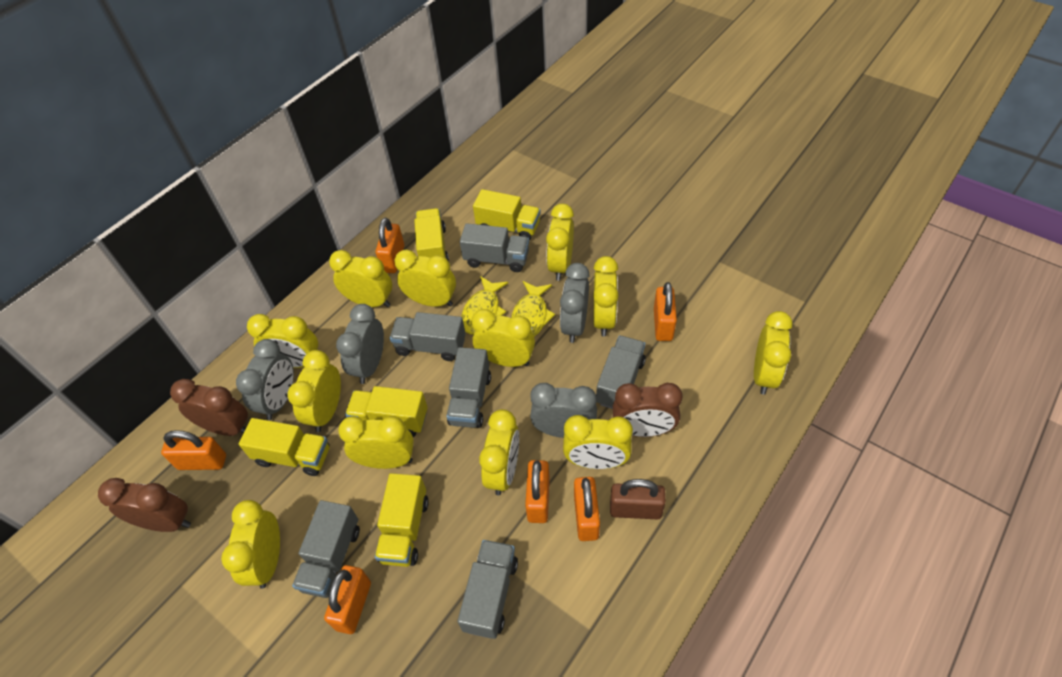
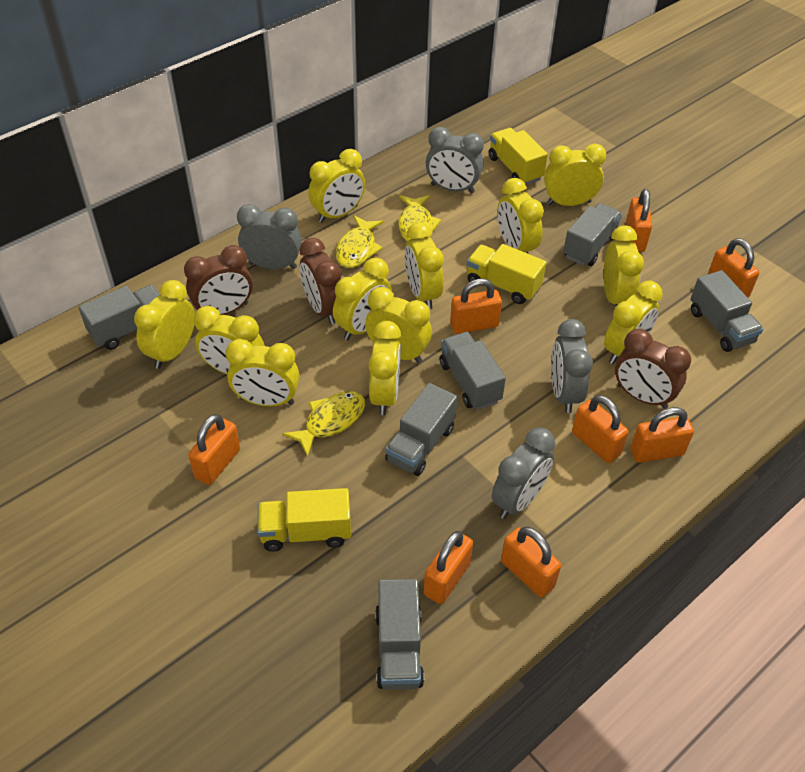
brown padlock: [610,479,666,519] = 1 -> none = 0
orange padlock: [161,430,226,470] [324,565,371,634] [375,218,404,273] [525,460,550,523] [574,477,600,541] [654,282,677,341] = 6 -> [188,414,240,485] [424,531,473,604] [450,279,502,334] [501,527,561,597] [572,395,628,463] [626,189,652,252] [630,407,694,463] [708,238,760,297] = 8
yellow fish: [461,276,508,334] [511,281,555,337] = 2 -> [282,391,365,457] [336,215,383,268] [398,195,441,242] = 3
yellow truck: [239,418,330,476] [345,386,428,437] [375,473,429,567] [414,208,449,261] [473,189,541,240] = 5 -> [257,488,351,552] [467,244,547,304] [489,128,548,185] = 3

